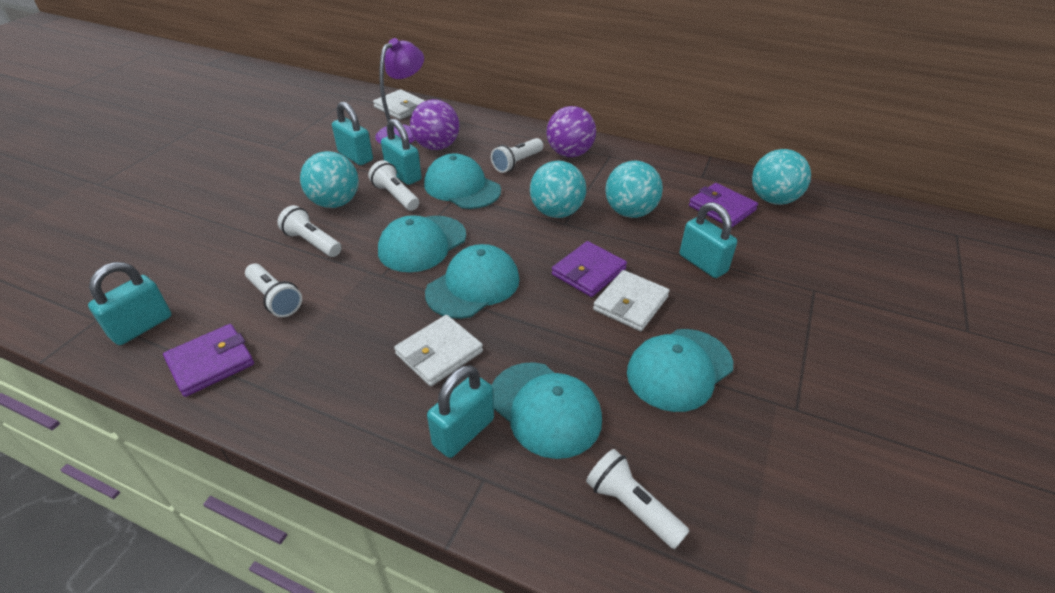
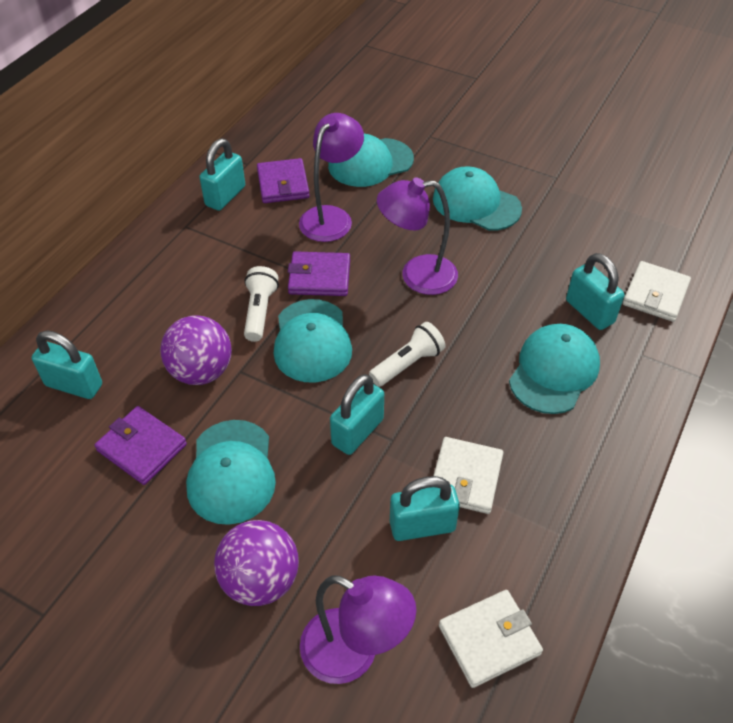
purple lamp: [375,38,424,144] = 1 -> [299,113,364,242] [300,575,416,684] [377,177,458,295] = 3
turquoise ball: [300,151,359,208] [530,161,586,218] [605,160,663,218] [752,149,811,205] = 4 -> none = 0
white flashlight: [245,264,302,317] [277,205,342,257] [368,160,419,211] [491,138,543,173] [586,449,689,549] = 5 -> [244,266,279,342] [369,322,446,387] = 2

